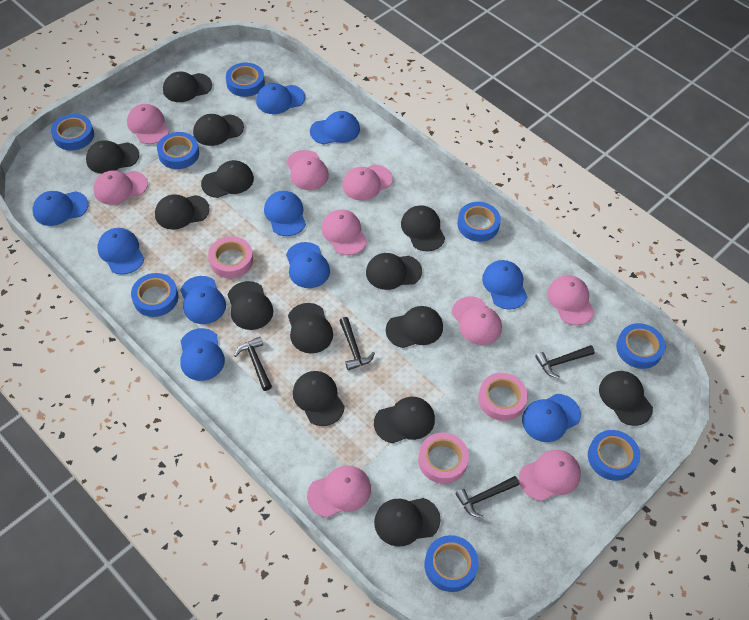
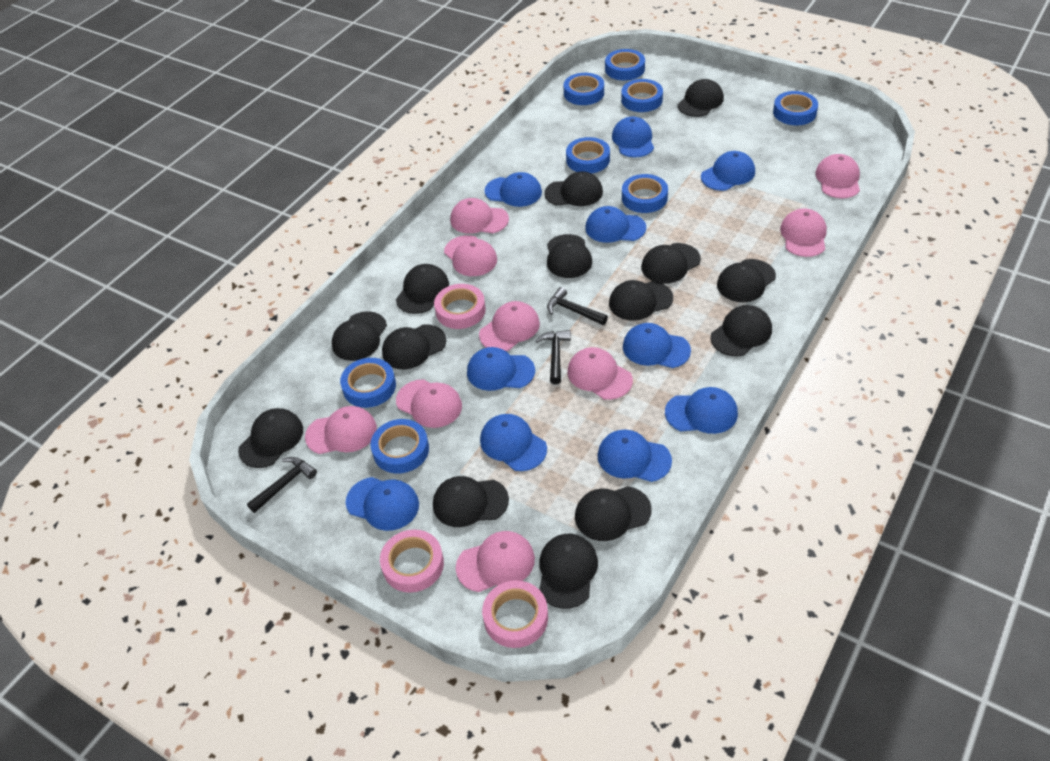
black hammer: [234,337,272,391] [340,317,375,370] [455,476,519,518] [535,345,595,378] = 4 -> [247,457,317,513] [536,330,571,384] [547,287,608,325] = 3

